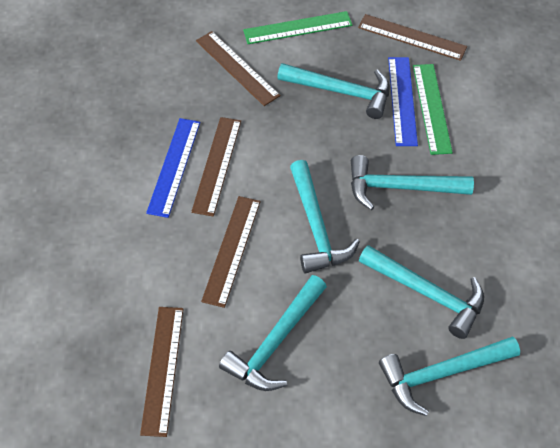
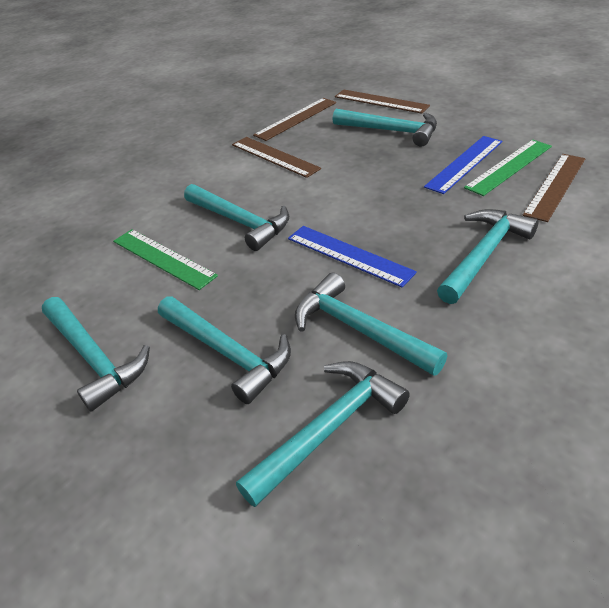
brown ruler: [140,307,183,437] [191,117,241,217] [196,31,280,106] [201,196,261,308] [358,14,467,61] = 5 -> [232,137,321,178] [253,98,336,141] [335,89,430,114] [523,154,585,222] = 4
turquoise hammer: [219,275,327,391] [277,63,390,119] [290,160,360,274] [351,155,474,210] [359,245,484,339] [379,336,520,416] = 6 -> [42,297,150,412] [158,297,291,404] [184,184,289,251] [236,361,410,507] [295,273,447,376] [332,109,437,147] [437,209,539,304] = 7

